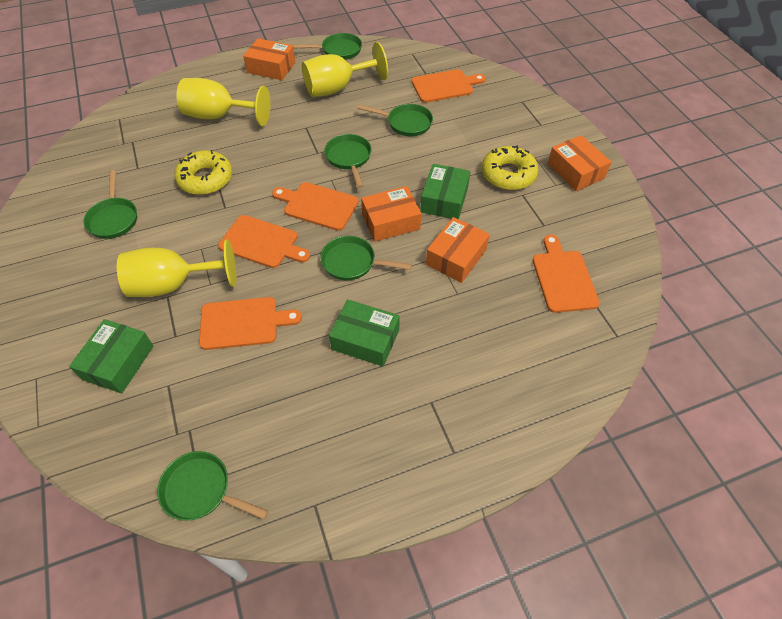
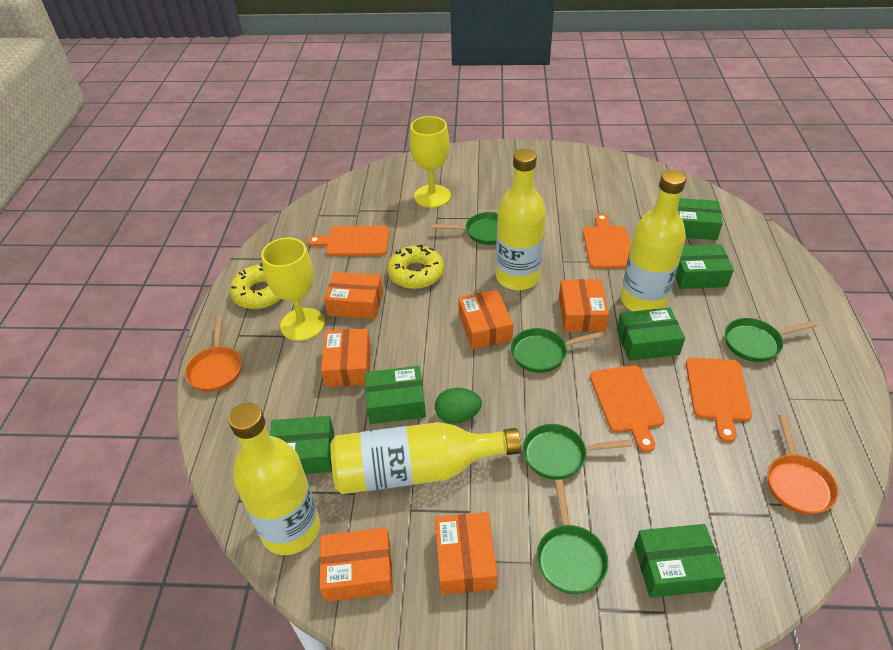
green box: [69,319,153,393] [329,299,400,366] [420,164,470,219] = 3 -> [270,416,334,474] [364,366,426,424] [617,307,685,361] [634,524,725,598] [675,244,734,289] [678,198,723,240] = 6
green egg: none = 0 -> [435,388,482,424] = 1
green pan: [84,170,137,239] [157,451,269,521] [293,33,362,60] [320,236,412,280] [324,134,371,188] [358,104,433,136] = 6 -> [433,212,498,245] [511,328,604,373] [523,424,632,480] [536,479,608,594] [725,318,818,362] = 5
orange box: [243,38,295,80] [361,186,421,241] [426,217,490,283] [547,135,611,191] = 4 -> [320,528,393,602] [321,328,371,387] [324,272,383,319] [435,512,497,595] [458,290,513,349] [559,279,609,332] = 6
orange cutting board: [199,297,302,350] [218,215,310,268] [272,182,359,231] [411,69,486,103] [533,235,600,313] = 5 -> [308,226,390,256] [583,213,631,269] [590,365,665,452] [686,357,752,443] = 4
orange pan: none = 0 -> [185,316,242,392] [767,414,838,515] = 2
yellow bottle: none = 0 -> [228,403,320,555] [331,422,521,494] [496,149,546,290] [621,170,686,311] = 4
yellow goblet: [117,239,236,297] [177,78,270,126] [302,42,388,97] = 3 -> [261,238,325,341] [410,116,451,208] = 2

